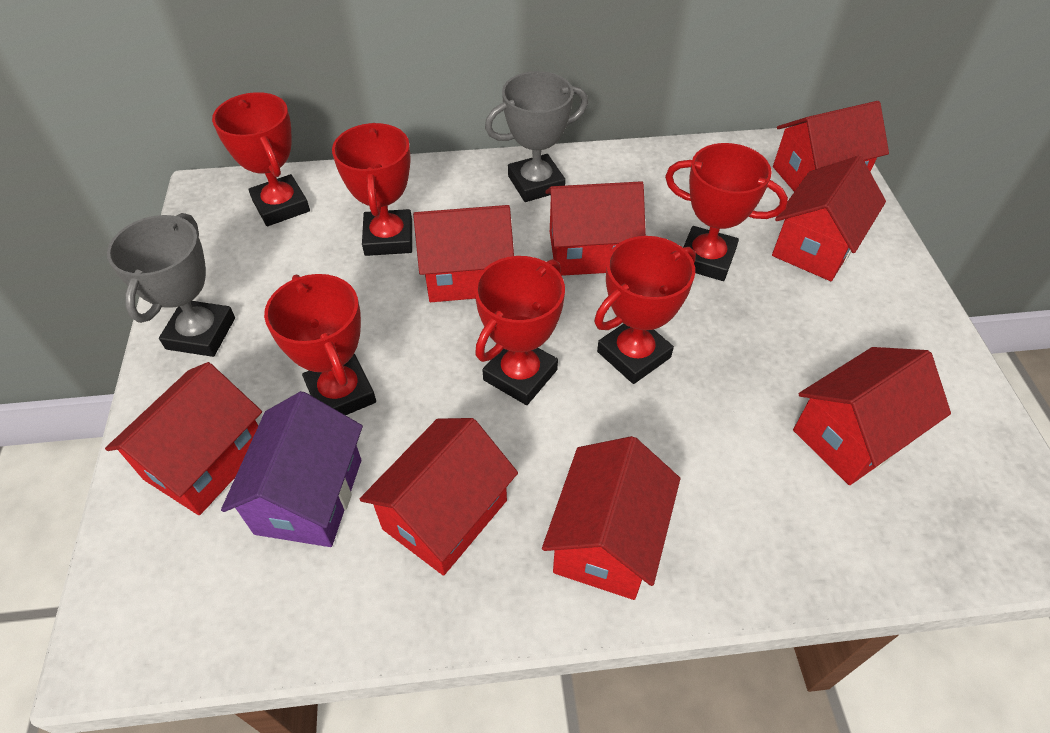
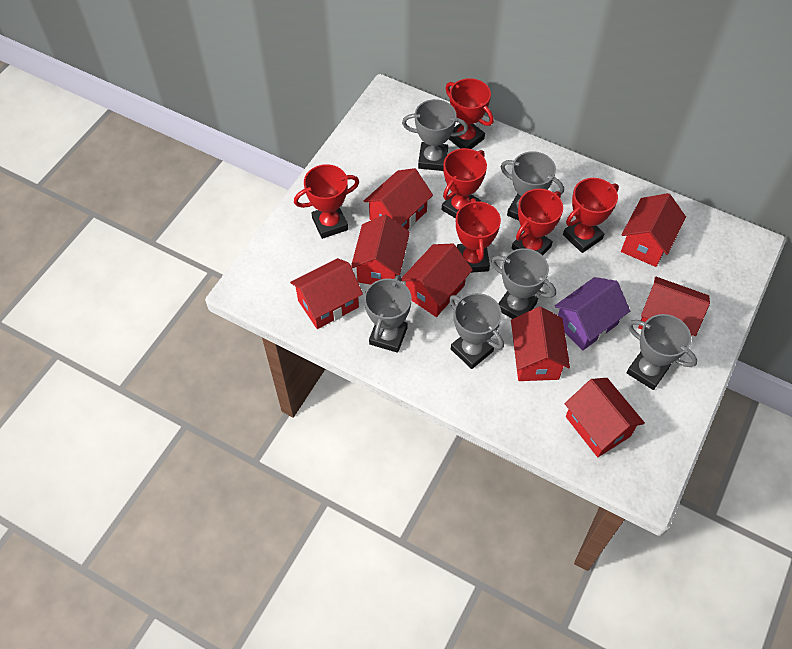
grey trophy: [107,213,235,357] [485,71,588,202] = 2 -> [364,275,412,353] [402,99,468,171] [449,293,504,369] [491,248,556,319] [500,151,564,220] [627,314,698,390] = 6

